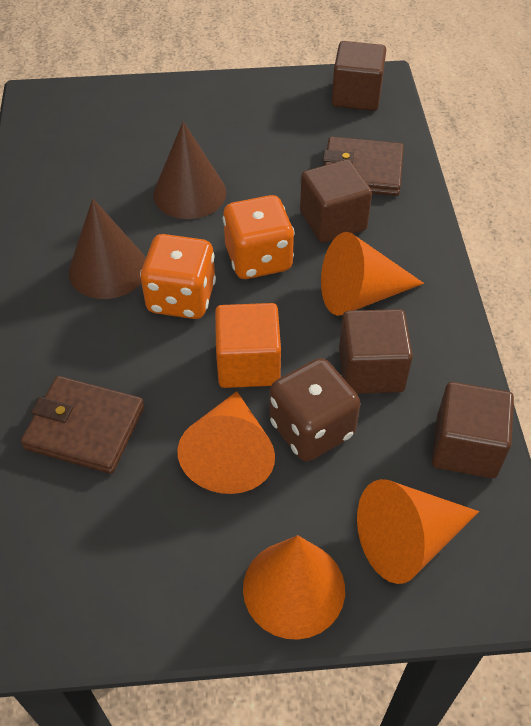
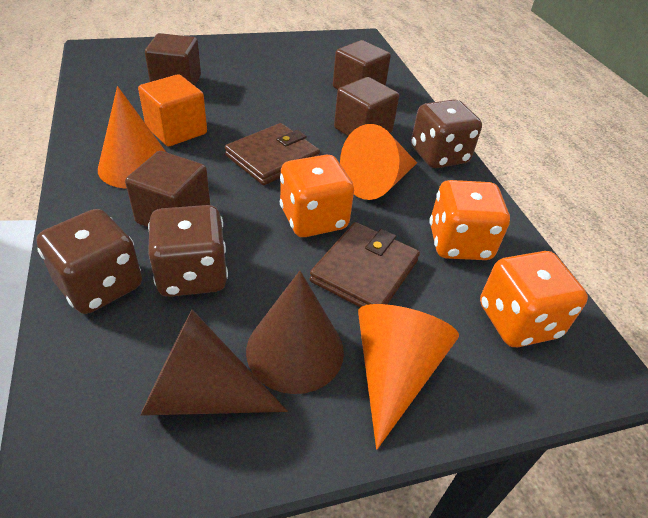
brown dice: [269,358,360,461] = 1 -> [36,209,142,314] [148,205,228,297] [411,99,482,168] = 3
orange cone: [177,391,275,494] [243,535,345,640] [321,232,424,316] [357,479,479,584] = 4 -> [98,86,166,189] [340,124,417,200] [358,304,459,449] = 3
orange dice: [140,234,216,319] [223,195,295,279] = 2 -> [280,155,354,237] [429,180,510,260] [480,251,588,347] = 3

